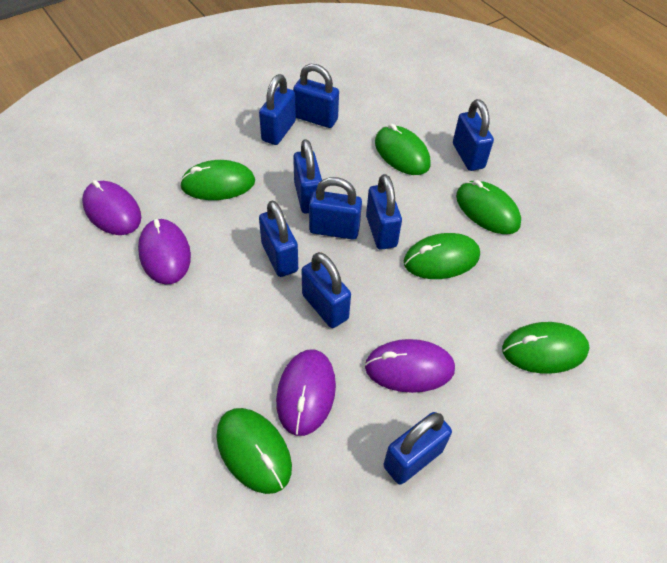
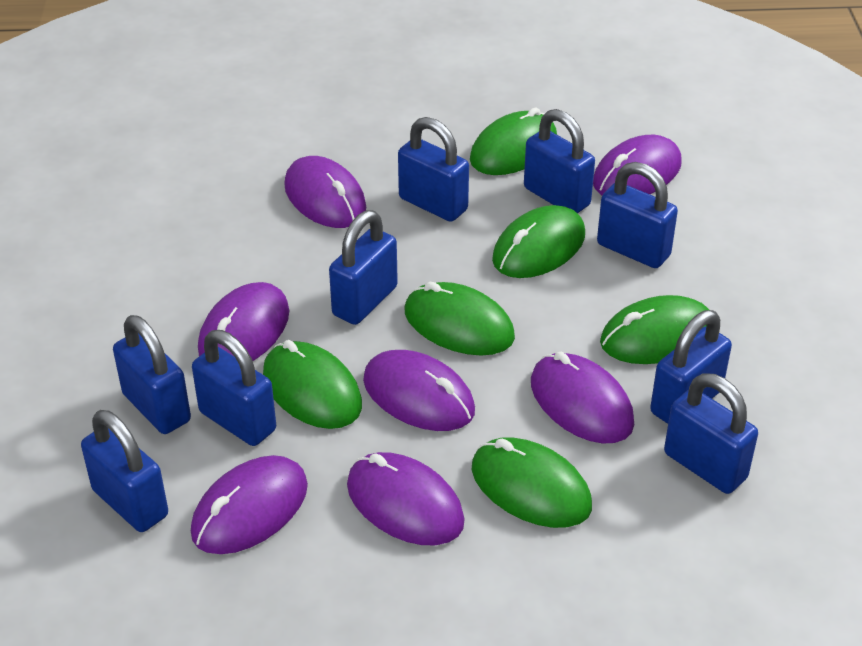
purple mouse: [82,180,141,235] [138,219,191,285] [276,350,336,436] [365,339,455,393] = 4 -> [191,455,308,554] [198,282,289,361] [284,156,366,228] [347,452,465,545] [363,350,475,431] [531,352,634,444] [593,135,682,196] = 7

